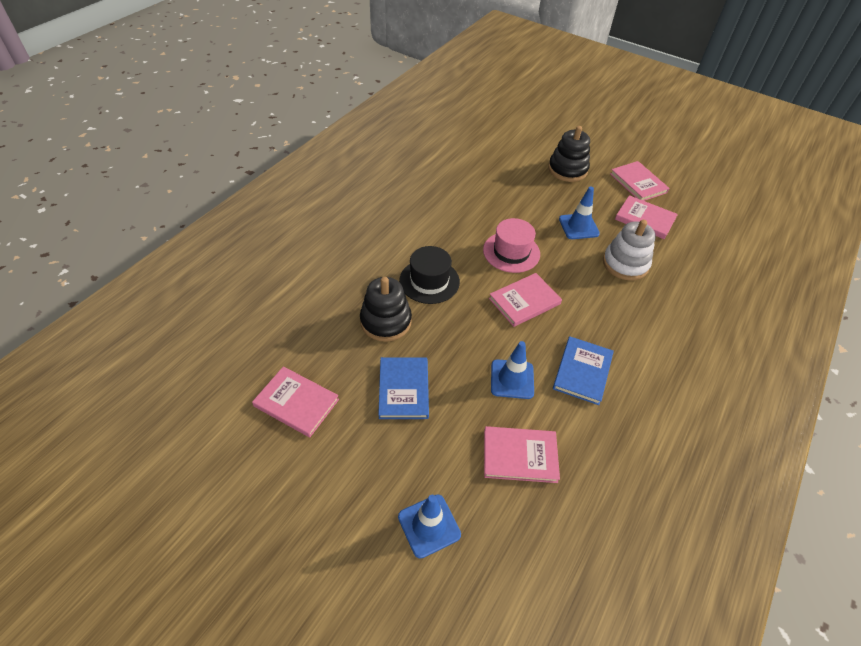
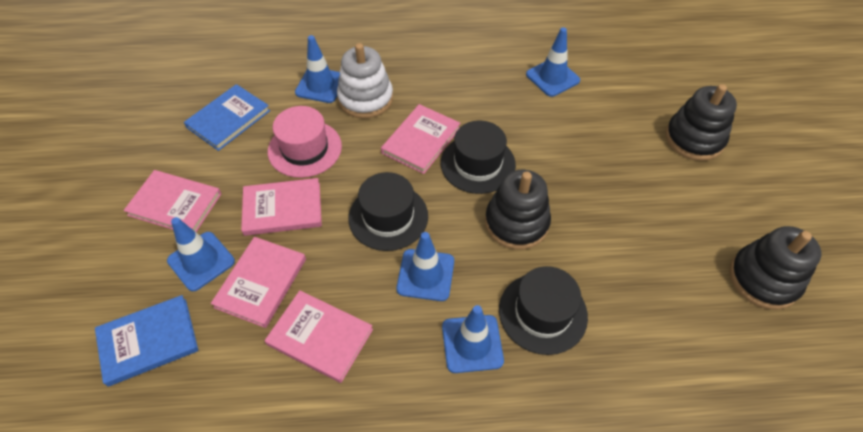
black hat: [399,246,460,304] = 1 -> [348,172,428,251] [441,121,516,194] [499,266,588,355] = 3
black stacking toy: [360,277,412,342] [548,126,590,182] = 2 -> [485,170,551,250] [665,84,737,161] [729,226,821,310] = 3
blue traffic cone: [398,494,461,559] [491,341,534,399] [559,187,600,239] = 3 -> [167,217,235,291] [295,35,340,103] [396,232,454,301] [442,305,504,373] [526,27,580,97] = 5

